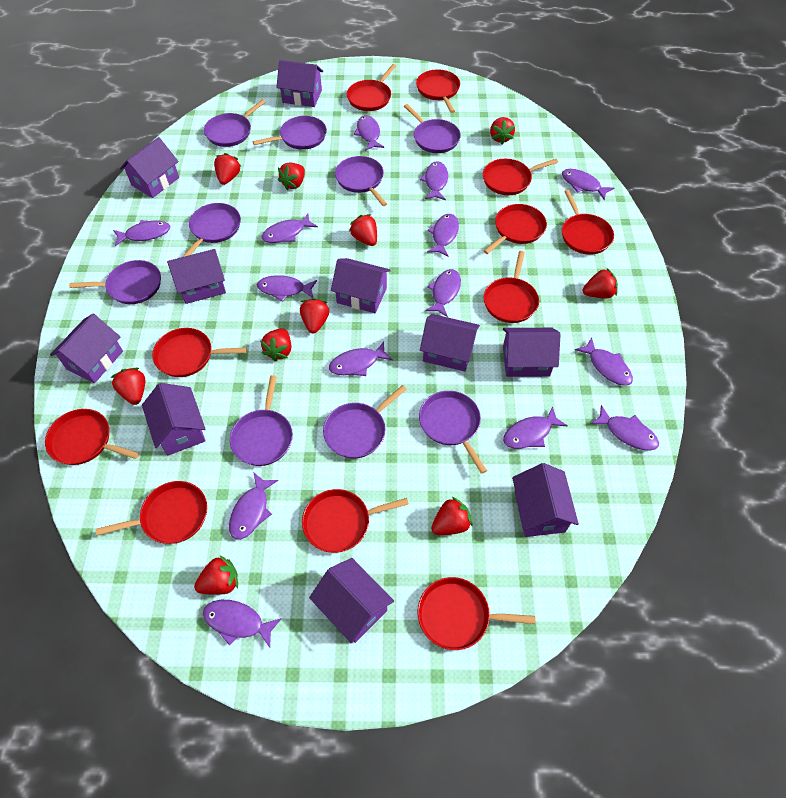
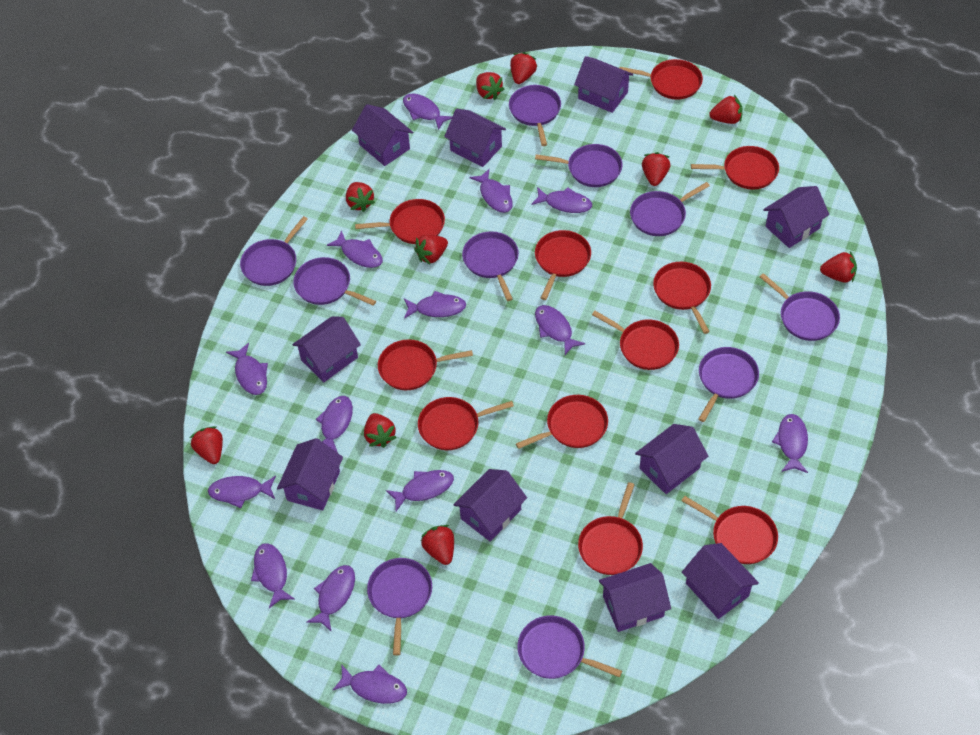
purple pan: [69,260,161,304] [182,203,241,257] [204,99,266,147] [230,375,293,466] [253,116,327,150] [323,385,407,458] [335,156,387,206] [404,104,461,153] [419,391,487,474] = 9 -> [240,216,308,286] [293,257,376,306] [367,558,432,655] [462,231,519,301] [509,85,561,146] [517,616,622,679] [535,144,622,187] [630,182,710,236] [699,347,759,422] [760,273,840,341] = 10

